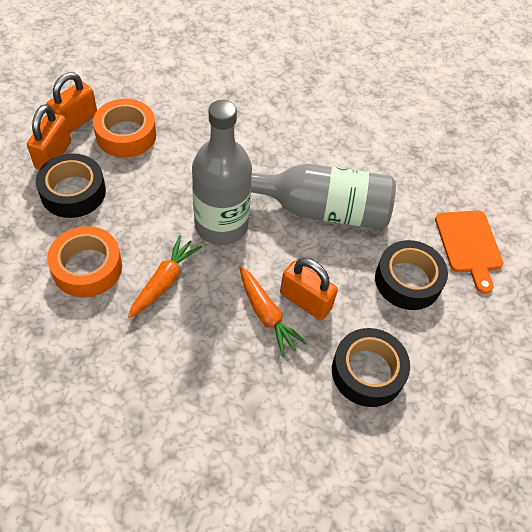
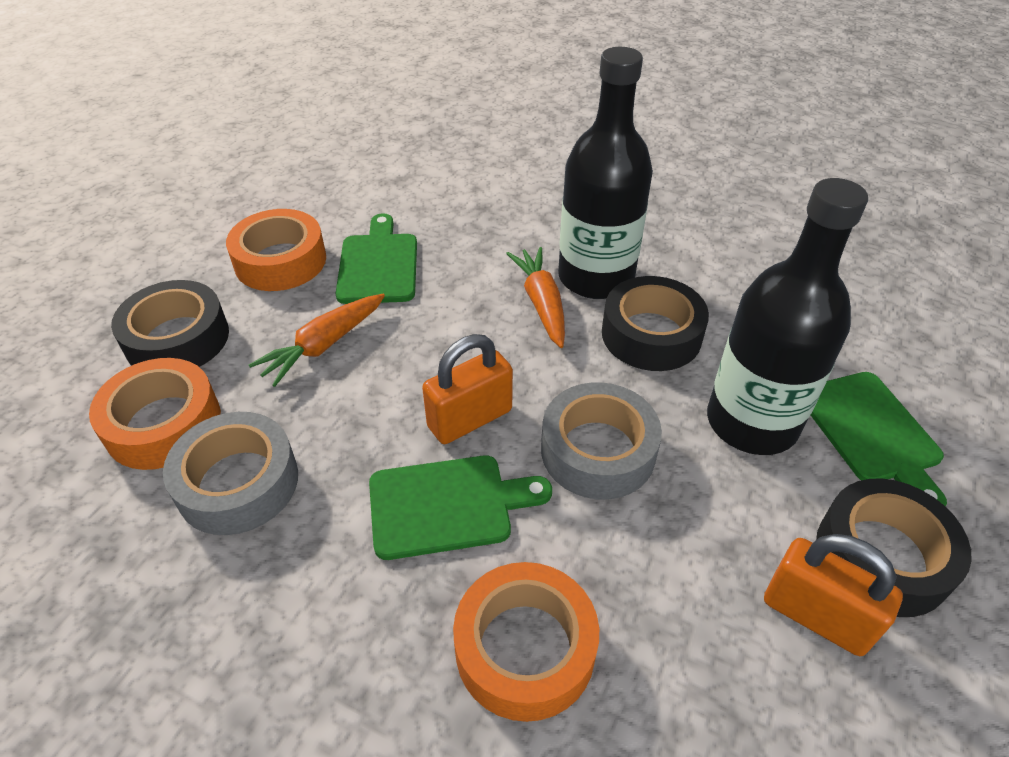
black bottle: none = 0 -> [558,47,653,299] [707,178,868,455] = 2
green cutting board: none = 0 -> [336,213,417,304] [369,455,552,560] [811,372,947,506] = 3
grey bottle: [192,100,252,245] [251,164,396,229] = 2 -> none = 0
grey tape: none = 0 -> [163,412,298,535] [541,382,662,499] = 2
orange cutting board: [435,210,503,294] = 1 -> none = 0
orange padlock: [27,104,71,170] [46,72,97,133] [280,258,338,320] = 3 -> [422,334,513,444] [764,534,903,656] = 2
orange tape: [47,226,122,298] [93,99,156,158] = 2 -> [89,358,221,470] [226,209,326,291] [453,562,599,722] = 3

